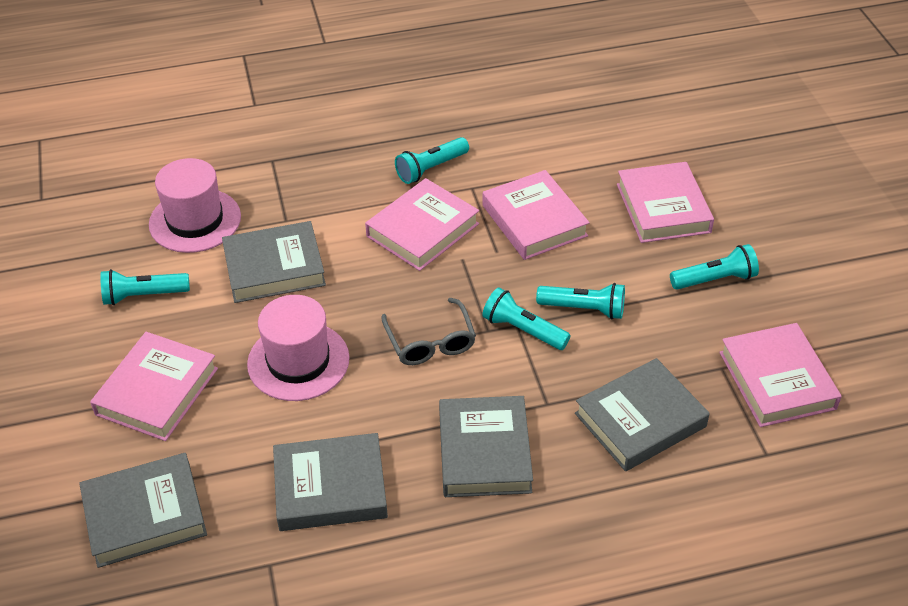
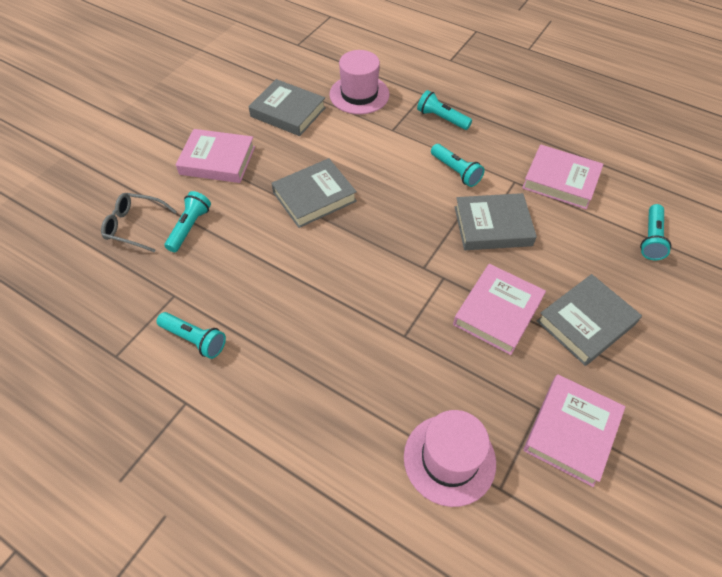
grey book: [79,453,207,568] [222,221,326,303] [273,433,388,531] [439,396,533,497] [575,358,710,471] = 5 -> [248,79,326,136] [271,158,357,228] [455,193,537,250] [537,274,642,366] = 4
pink book: [90,332,218,441] [365,178,479,271] [483,170,590,260] [617,162,714,243] [719,323,842,427] = 5 -> [176,129,255,183] [453,264,546,355] [522,144,604,209] [523,374,626,487] = 4

